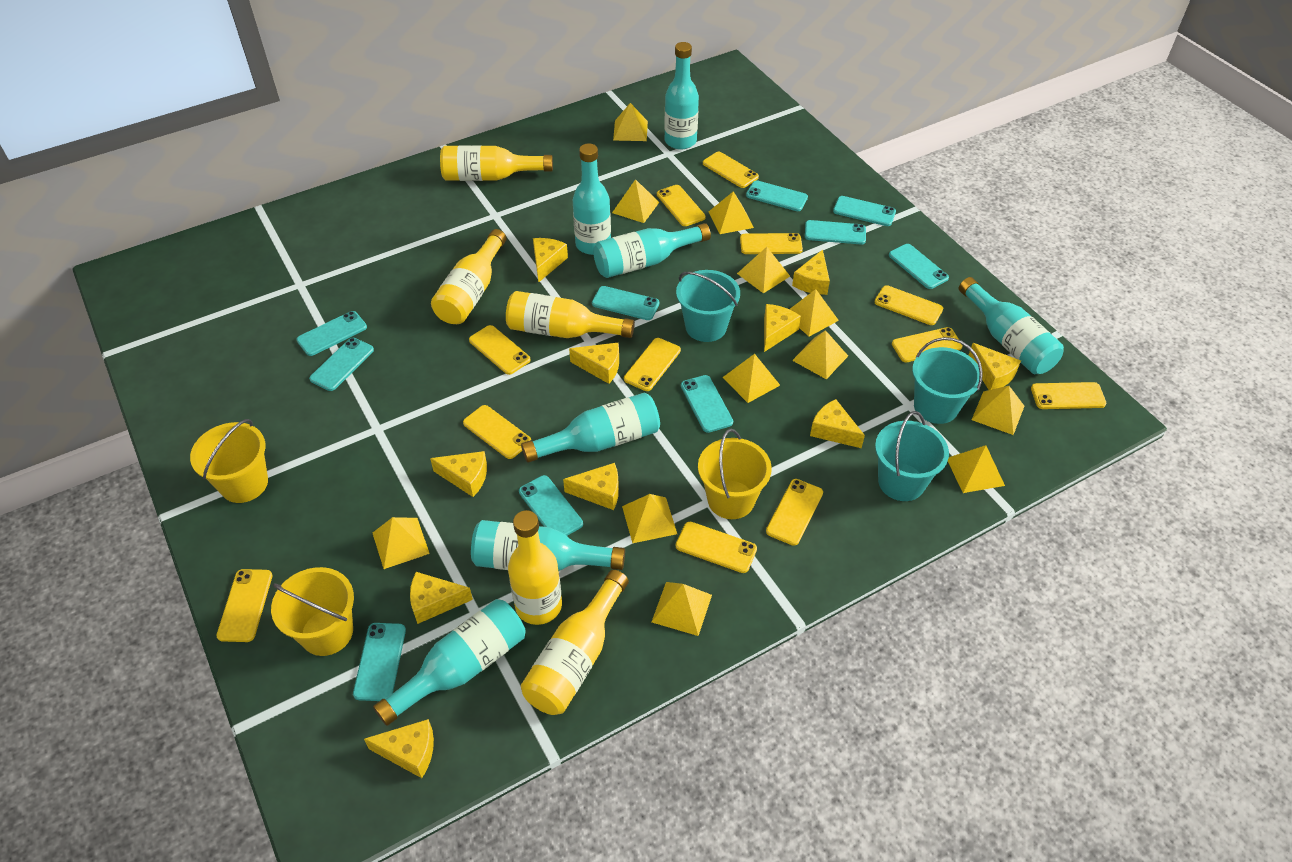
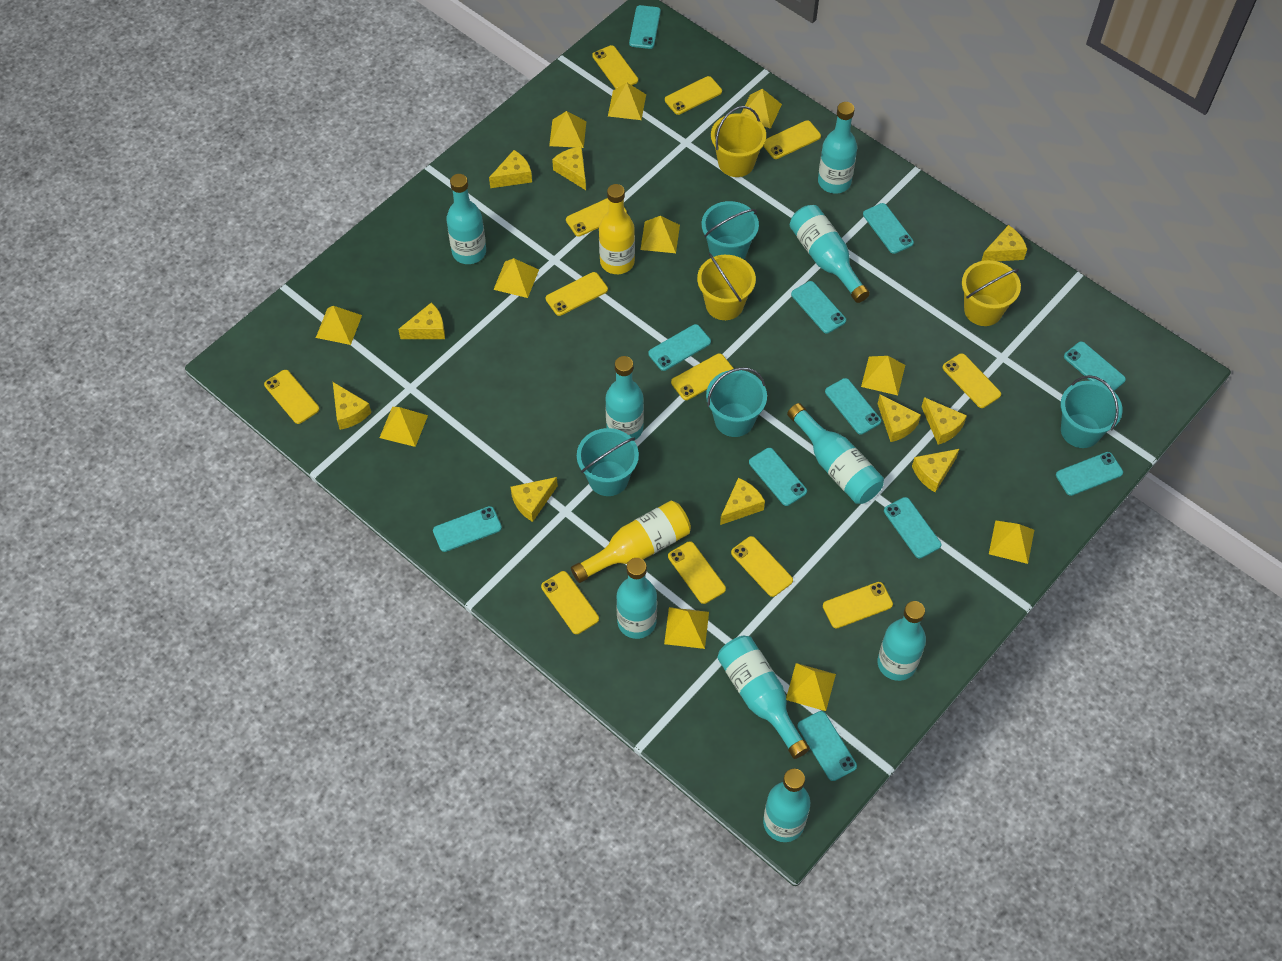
turquoise bottle: [373,599,526,726] [471,520,625,571] [521,393,660,463] [573,143,611,255] [593,223,711,278] [664,42,699,150] [959,277,1064,374] = 7 -> [446,174,486,264] [605,356,644,440] [616,558,657,639] [717,636,810,759] [763,769,810,842] [787,403,884,504] [790,205,870,303] [818,102,857,193] [877,601,926,681] = 9
turquoise bucket: [676,270,740,342] [875,411,949,501] [912,337,983,424] = 3 -> [577,428,639,496] [702,201,759,259] [706,367,767,437] [1061,375,1122,448] = 4
turquoise phone: [296,311,367,356] [309,338,374,391] [353,623,406,701] [519,475,583,536] [592,286,659,320] [681,375,733,433] [746,180,808,211] [805,220,866,244] [833,196,896,226] [889,244,949,289] = 10 -> [433,506,502,552] [629,5,661,49] [648,324,711,371] [749,448,807,506] [791,281,846,333] [798,711,857,781] [825,378,881,434] [863,203,914,254] [884,497,941,558] [1056,452,1123,496] [1064,341,1126,391] = 11
yellow bottle: [431,229,506,324] [440,145,553,181] [506,291,635,338] [508,510,562,625] [521,570,629,715] = 5 -> [571,501,691,583] [599,184,635,274] = 2
yellow pyramid: [373,517,430,569] [612,179,659,223] [613,103,648,141] [622,494,677,543] [652,582,712,636] [709,191,754,234] [723,354,780,403] [737,247,790,294] [790,289,839,337] [792,330,848,379] [948,445,1005,493] [972,386,1024,435] = 12 -> [316,306,362,345] [380,407,428,447] [493,258,539,298] [549,111,586,148] [608,83,646,120] [640,216,680,253] [664,607,709,649] [741,89,782,129] [786,663,836,711] [861,356,905,395] [989,520,1034,564] = 11

